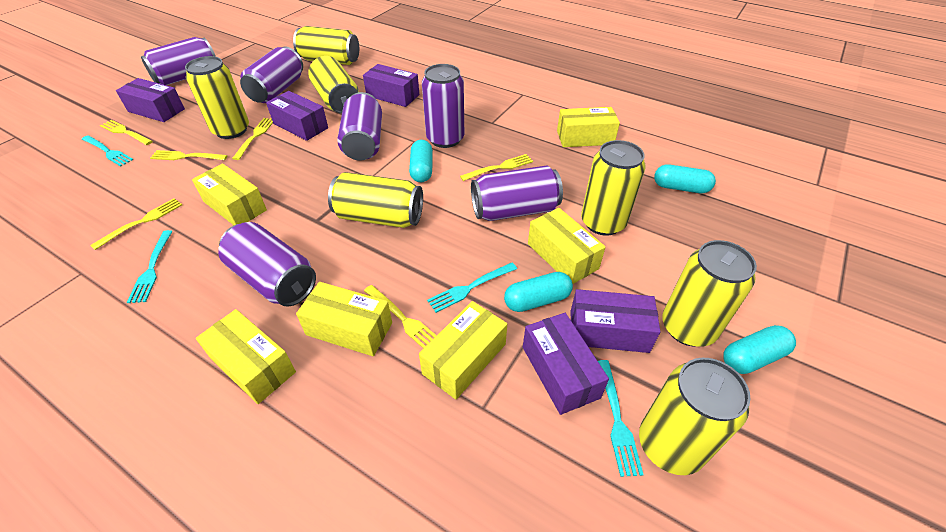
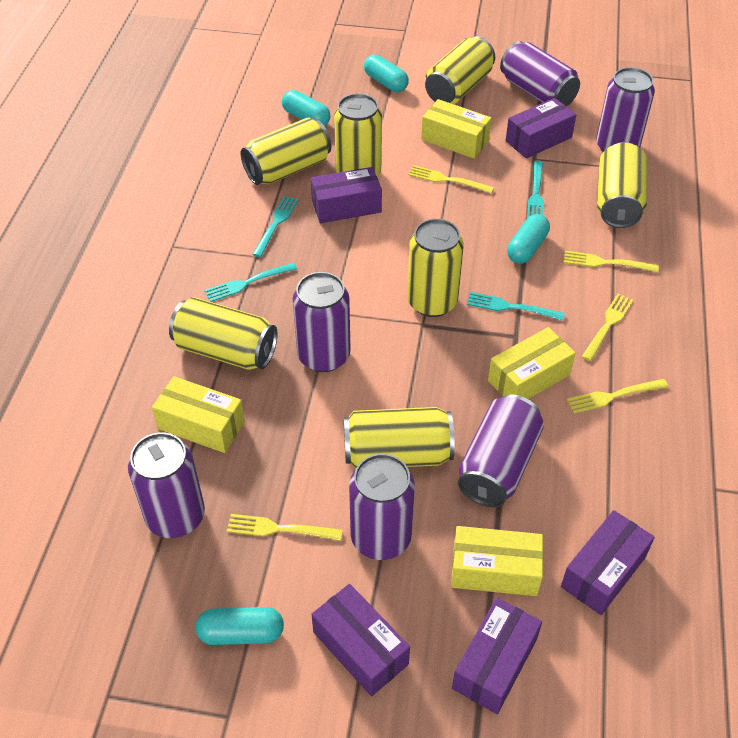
yellow box: [192,164,267,225] [196,309,296,404] [296,282,392,356] [419,301,507,400] [528,208,606,284] [557,107,620,147] = 6 -> [152,376,245,453] [421,99,491,159] [451,526,543,596] [488,327,575,399] = 4
yellow fork: [90,198,182,250] [100,120,153,145] [150,150,228,160] [232,118,273,160] [364,285,437,349] [460,154,533,181] = 6 -> [227,514,343,541] [408,165,494,193] [564,251,659,272] [567,379,668,414] [582,294,633,361] = 5

